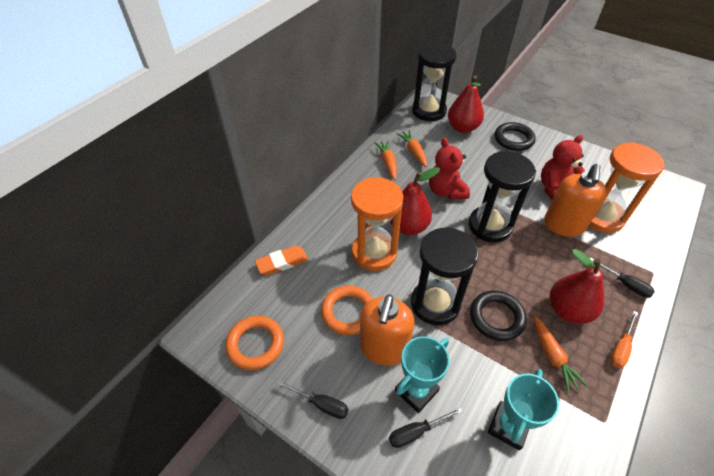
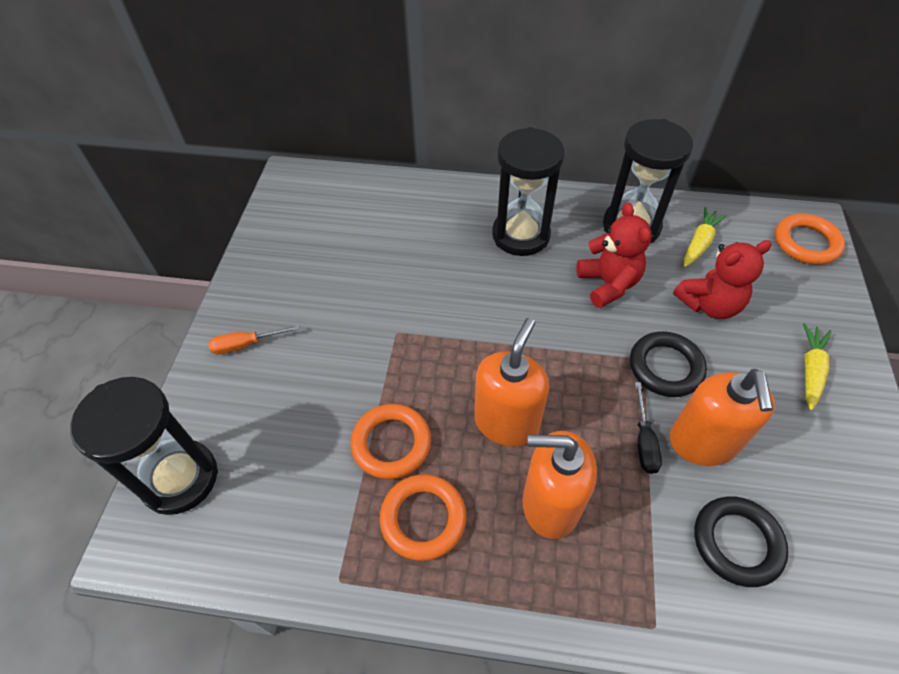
black screwdriver: [277,380,349,419] [389,407,463,448] [590,257,655,298] = 3 -> [635,382,662,474] = 1
orange carrot: [374,140,397,180] [397,130,427,167] [534,316,588,393] = 3 -> none = 0
orange eraser: [255,246,308,275] = 1 -> none = 0
orange hourglass: [351,177,403,271] [589,142,664,233] = 2 -> none = 0
orange ring: [225,316,284,370] [321,285,373,335] = 2 -> [351,404,431,479] [380,474,466,561] [775,214,845,265] = 3
orange soap dispenser: [360,294,414,366] [544,164,607,237] = 2 -> [474,318,549,447] [523,431,597,539] [670,369,775,466] = 3
red pear: [390,167,440,235] [448,75,484,133] [550,249,604,324] = 3 -> none = 0
turquoise trophy: [395,336,450,413] [488,369,559,450] = 2 -> none = 0
yellow carrot: none = 0 -> [684,207,727,267] [803,323,832,410] = 2

